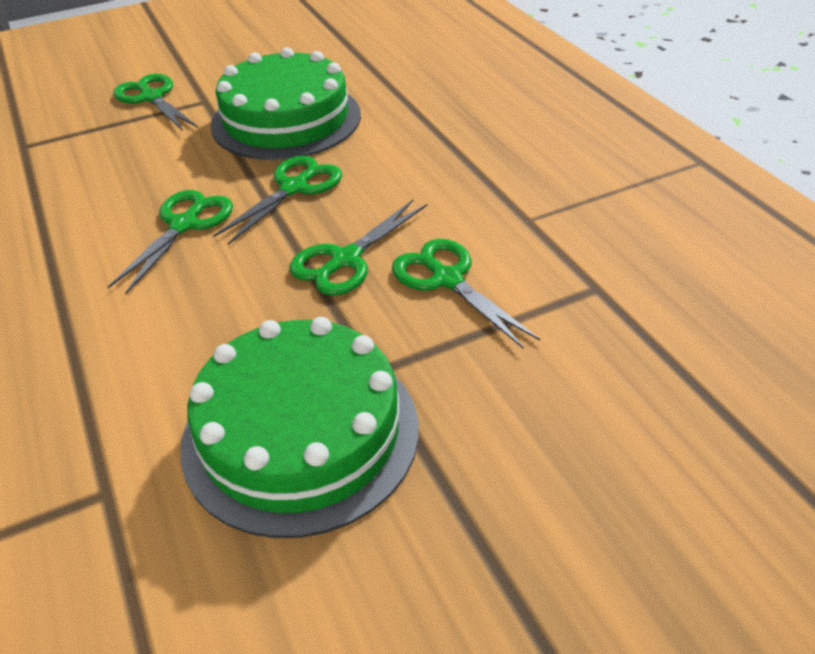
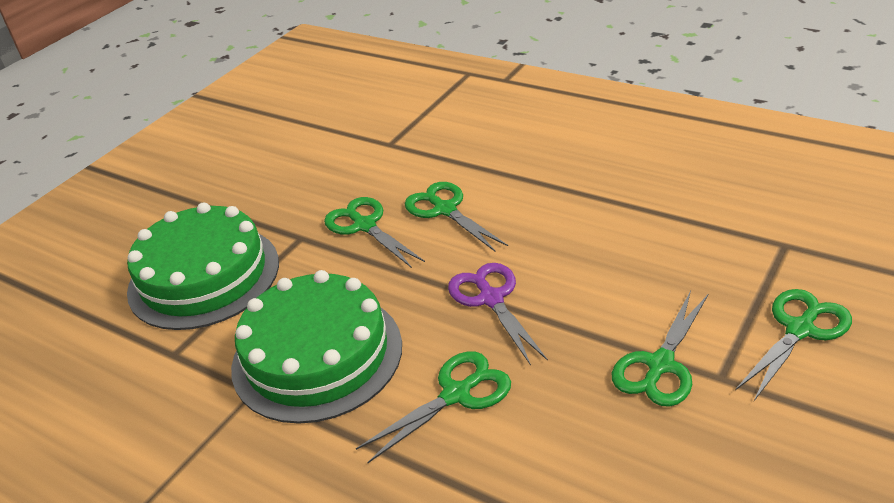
purple scissors: none = 0 -> [448,263,548,365] = 1

